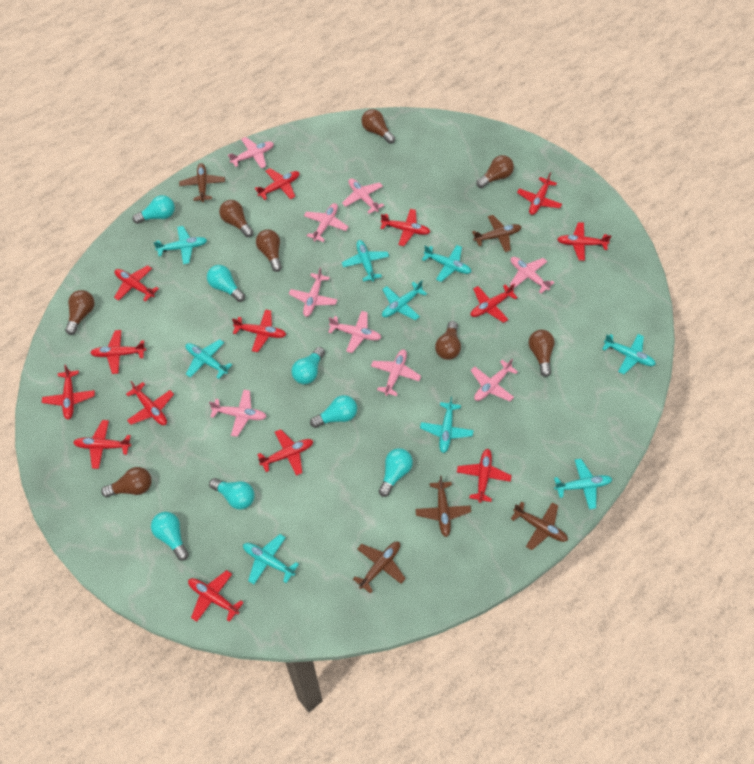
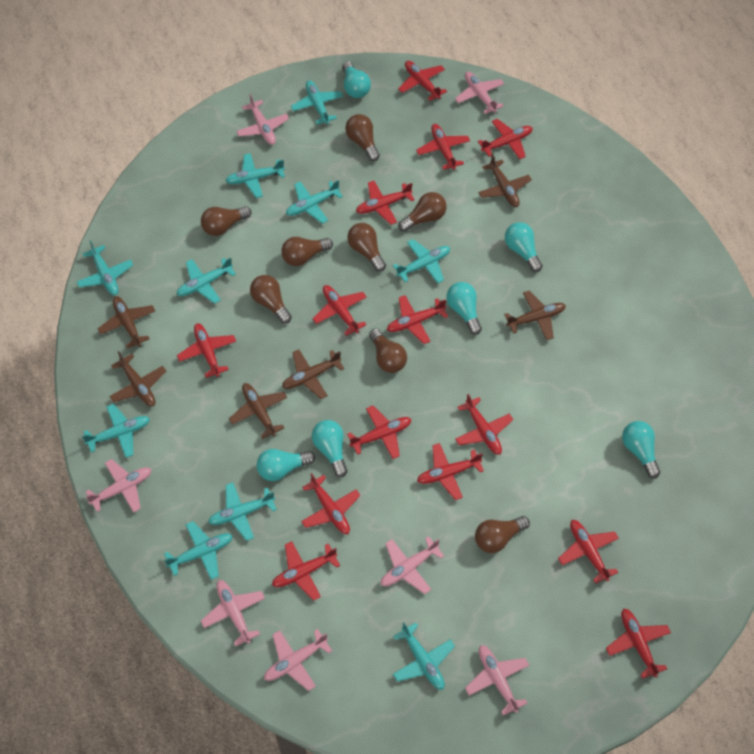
brown plane: [179,163,225,202] [353,541,406,594] [415,476,471,537] [472,215,521,252] [511,501,568,550] = 5 -> [98,296,155,349] [109,351,167,407] [229,383,287,439] [282,349,344,399] [478,154,532,207] [504,290,566,340] = 6
pink plane: [209,390,267,437] [228,137,274,168] [289,268,337,317] [304,203,349,242] [328,311,381,353] [342,178,384,214] [371,349,421,396] [470,359,518,401] [510,257,555,293] = 9 -> [86,459,151,513] [201,580,265,646] [236,94,289,145] [264,629,332,691] [381,536,444,594] [455,71,504,114] [465,645,529,716] = 7
turquoise light bulb: [132,195,175,224] [151,512,189,561] [207,265,245,302] [209,478,255,510] [291,347,325,384] [310,395,357,428] [379,448,413,497] = 7 -> [257,449,315,481] [312,420,347,477] [342,61,371,98] [446,282,482,335] [505,222,542,272] [622,421,660,478] = 6
turquoise plane: [153,226,207,264] [185,339,232,379] [243,534,299,584] [342,240,389,282] [382,280,427,320] [420,397,473,453] [422,245,471,282] [554,459,612,510] [602,334,656,374] = 9 -> [77,240,133,295] [82,404,150,458] [164,521,233,580] [177,258,236,304] [208,482,277,541] [225,153,285,198] [286,180,343,224] [291,80,344,124] [393,239,450,283] [393,622,455,690] = 10

